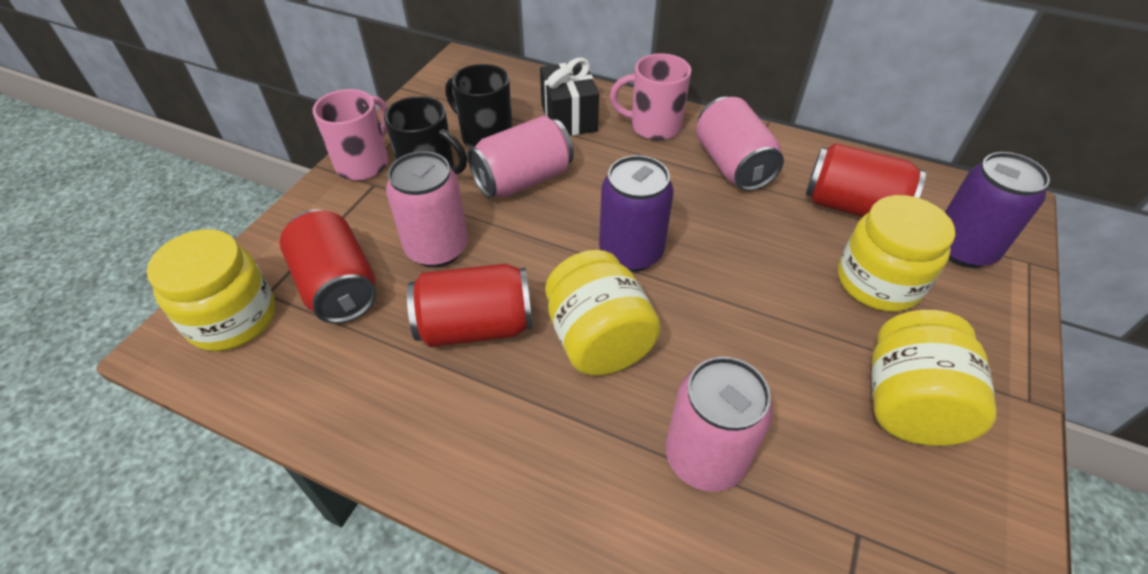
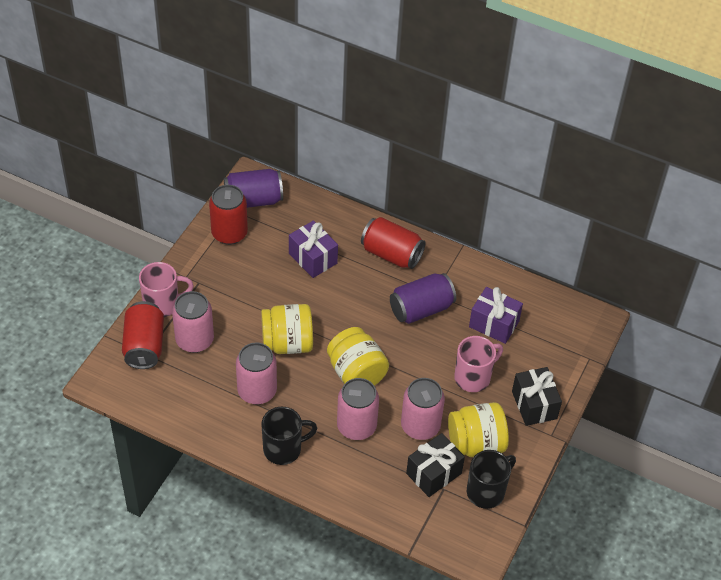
black gift: [540,58,599,136] = 1 -> [406,433,465,497] [512,367,562,426] = 2
purple gift: none = 0 -> [289,220,338,278] [469,287,523,344] = 2
yellow jar: [147,229,275,351] [545,250,661,376] [838,195,955,312] [871,310,997,446] = 4 -> [261,304,313,354] [327,327,389,386] [448,402,509,457] = 3

